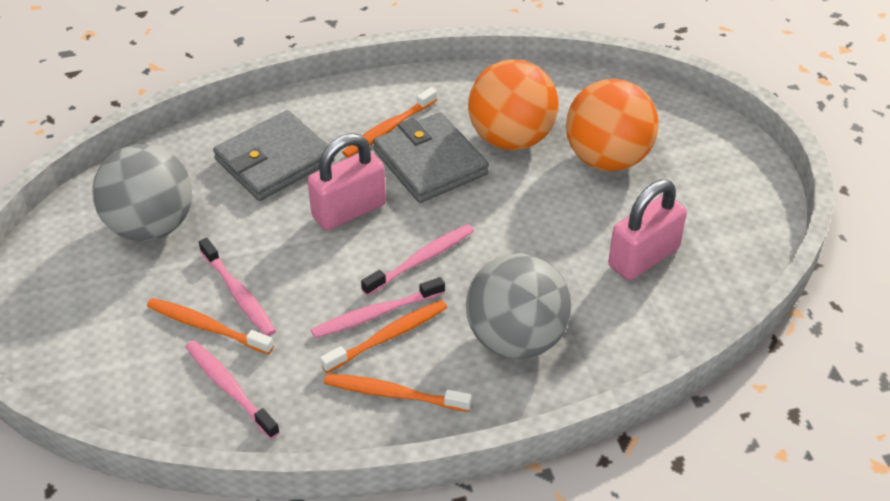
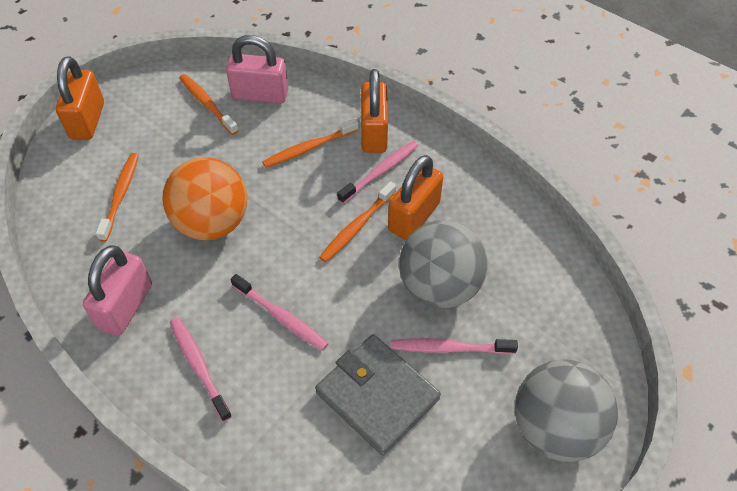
grey wallet: [213,110,334,201] [373,112,489,203] = 2 -> [315,334,441,456] = 1
orange ball: [468,59,558,151] [566,79,659,171] = 2 -> [162,157,248,240] = 1
orange padlock: none = 0 -> [56,56,104,140] [361,69,388,153] [388,155,443,240] = 3

